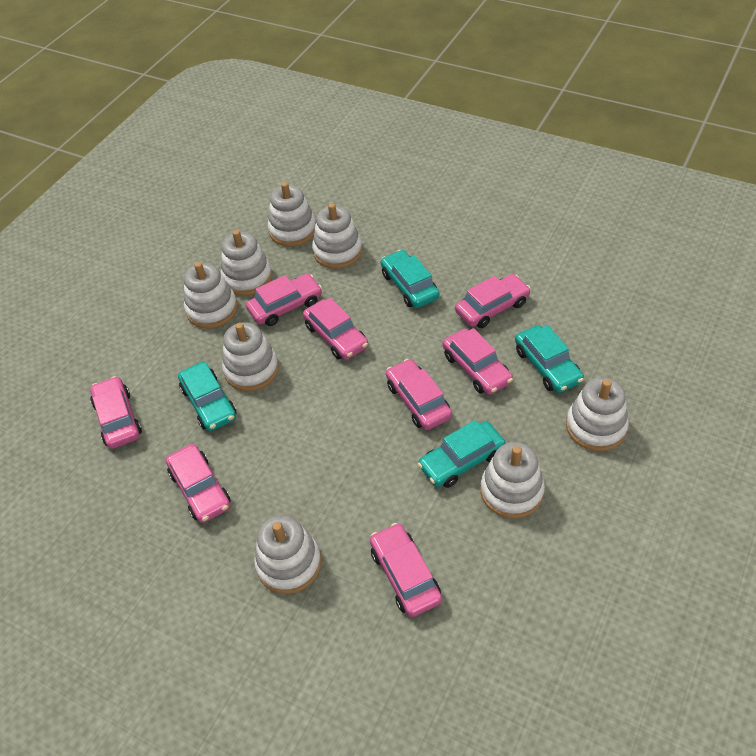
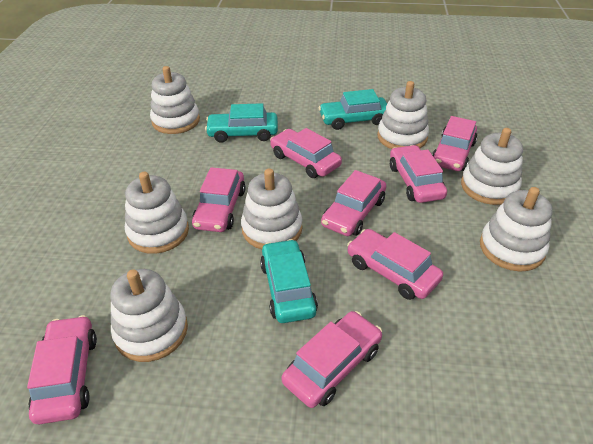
turquoise car: [178,362,237,431] [381,250,439,308] [418,420,505,488] [515,325,584,393] = 4 -> [205,103,278,143] [260,239,318,323] [319,89,387,130] = 3
white stacking toy: [184,262,238,328] [221,230,272,296] [222,322,279,391] [254,515,321,594] [268,182,316,247] [312,203,362,269] [480,442,545,518] [566,377,629,451] = 8 -> [111,269,188,362] [125,172,189,254] [150,66,200,134] [241,169,302,249] [377,81,429,149] [461,128,523,205] [480,187,553,272] = 7

